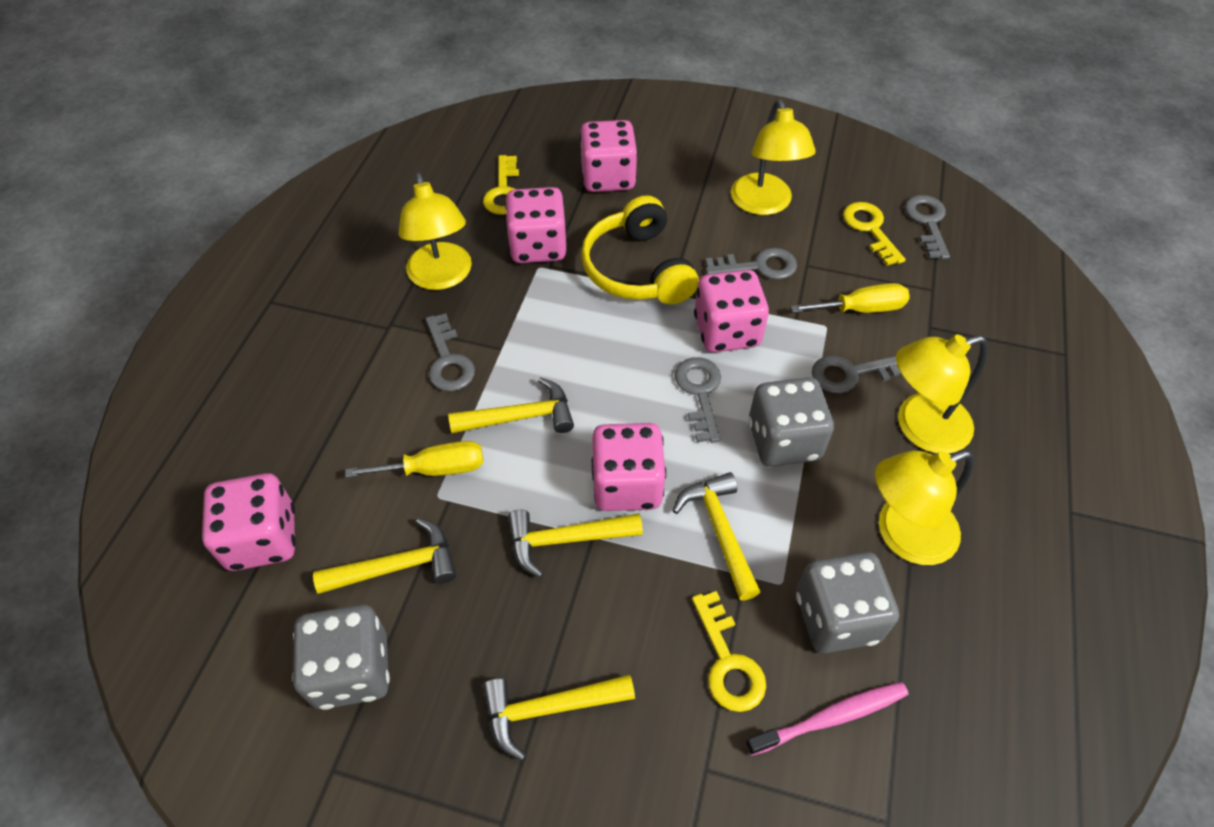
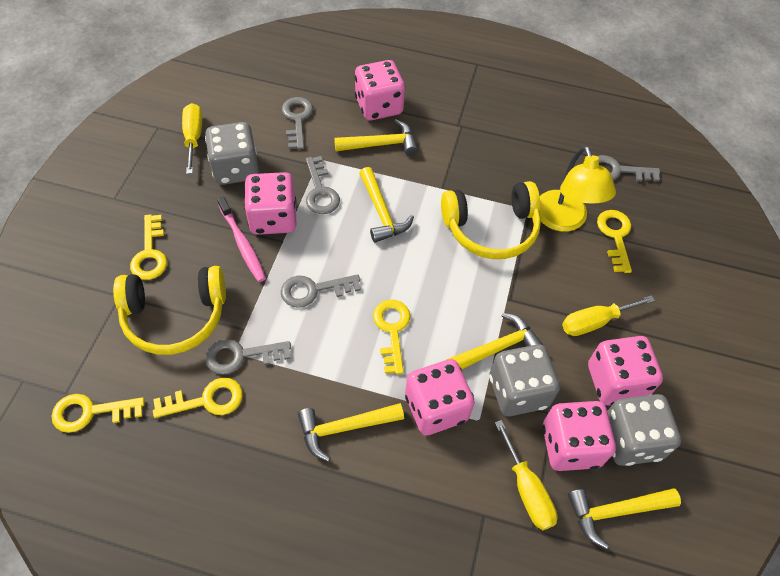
yellow headphones: [581,195,699,304] = 1 -> [113,266,226,355] [441,181,541,259] = 2
yellow key: [483,155,519,215] [692,591,766,712] [843,202,906,266] = 3 -> [51,394,144,433] [130,214,167,280] [153,378,243,418] [373,300,410,374] [597,210,632,273] = 5
yellow lamp: [398,173,472,290] [731,99,816,215] [875,451,974,565] [896,335,988,453] = 4 -> [539,146,616,232] = 1
yellow screwdriver: [345,441,483,478] [791,283,910,313] = 2 -> [182,103,202,174] [495,420,557,530] [562,295,655,336] = 3

